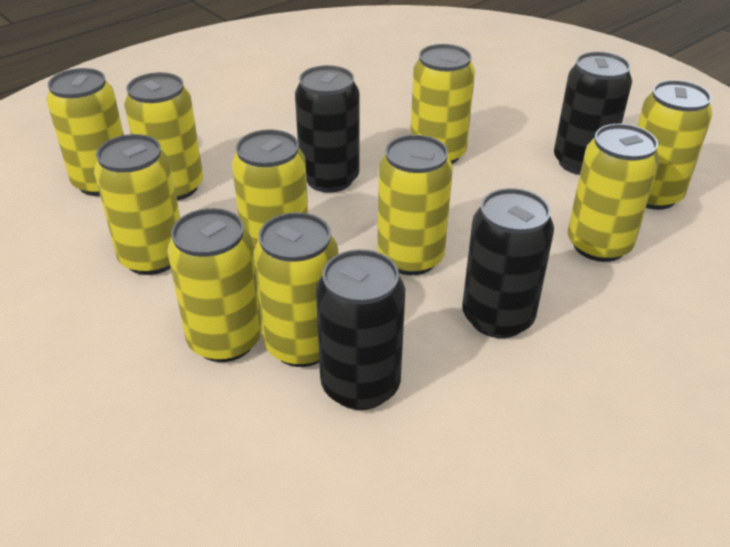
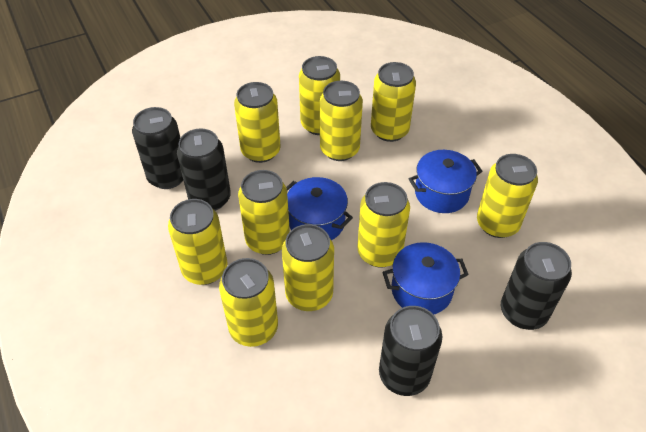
blue pot: none = 0 -> [286,177,353,240] [383,242,469,314] [409,150,483,213] = 3

